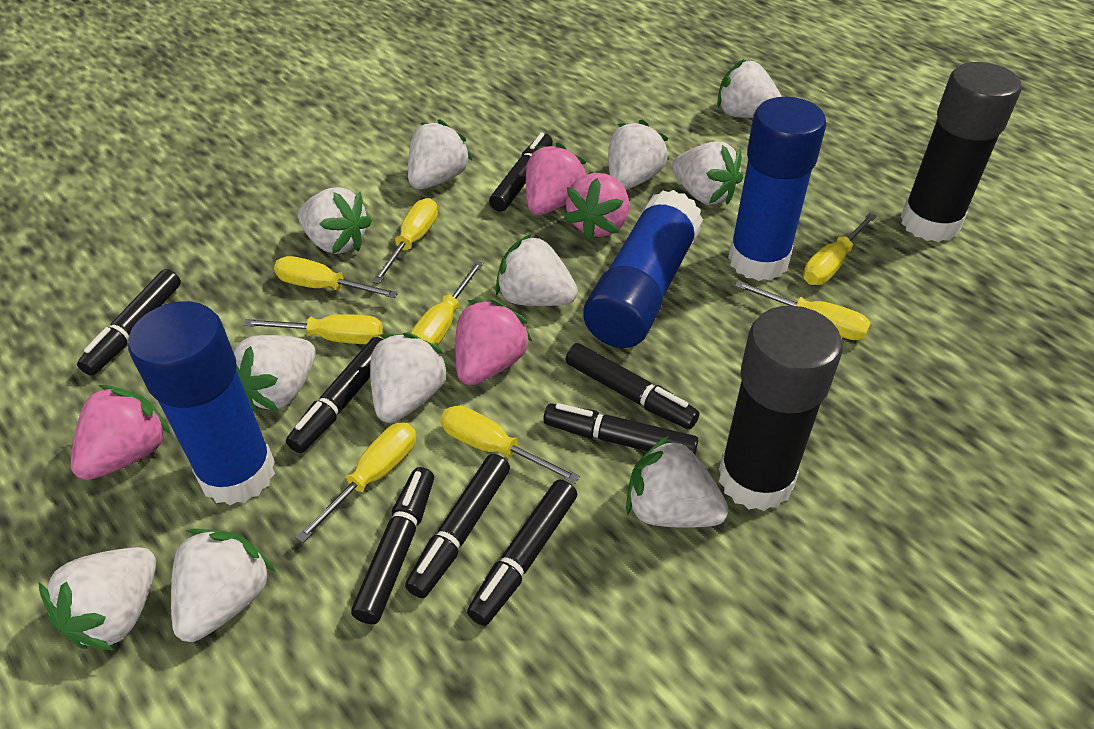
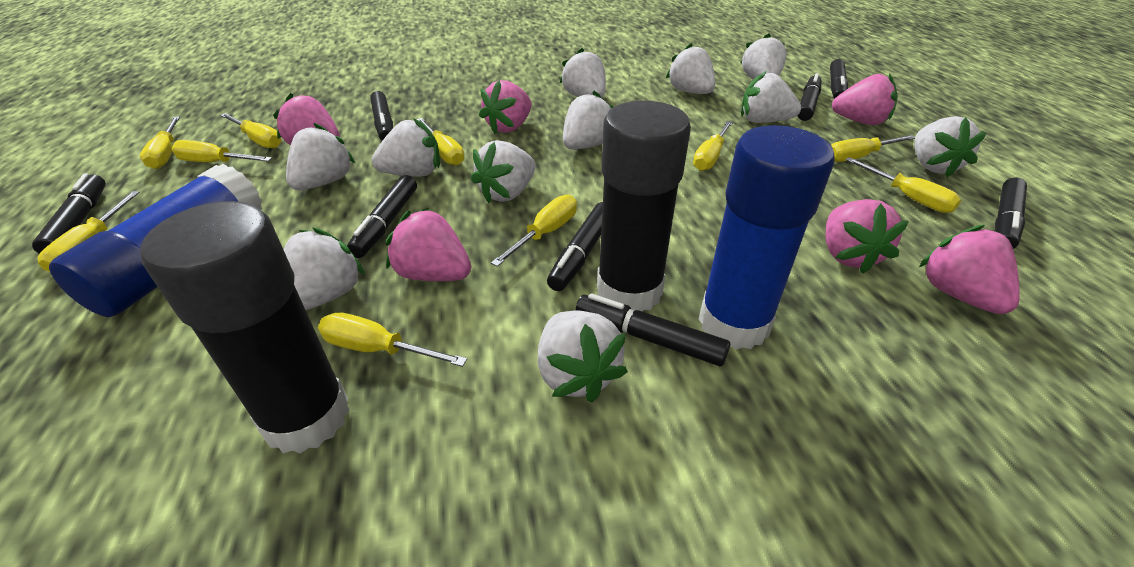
blue glue stick: [128,301,275,505] [583,190,703,348] [728,97,826,281] = 3 -> [49,164,262,317] [698,125,835,350] = 2
pink strawberry: [71,385,170,480] [455,300,532,385] [526,142,586,215] [563,173,629,241] = 4 -> [273,93,340,145] [386,208,471,281] [479,80,532,134] [826,199,909,274] [832,73,898,125] [919,225,1020,314] = 6
yellow screwdriver: [244,314,383,344] [274,256,398,298] [295,422,416,543] [372,198,438,284] [410,261,484,346] [441,405,580,484] [735,281,871,340] [803,213,877,285] = 8 -> [37,191,140,272] [140,116,180,169] [172,140,272,162] [220,113,282,149] [318,312,467,367] [417,118,464,166] [491,195,577,267] [693,121,733,171] [831,135,915,162] [845,157,961,213] = 10

